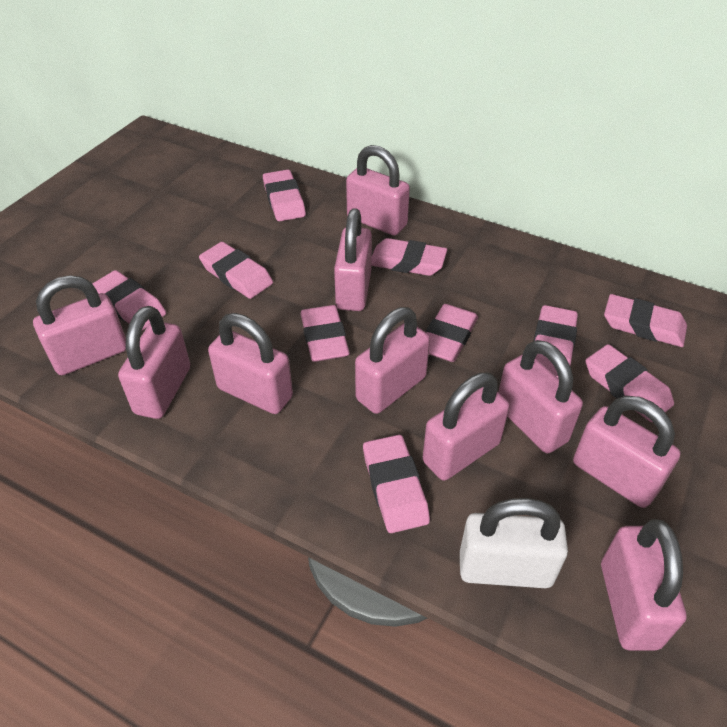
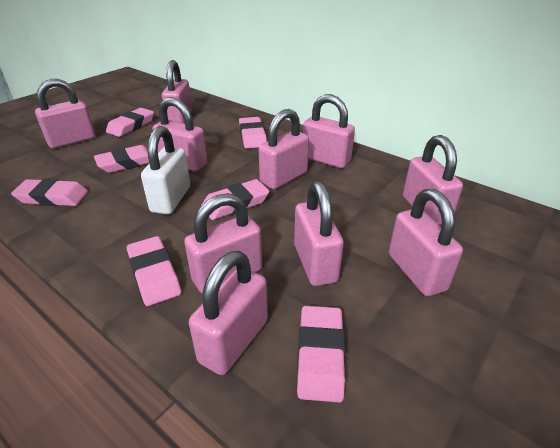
pink eraser: [92,270,166,330] [199,242,273,299] [263,170,306,221] [301,305,350,362] [363,435,430,533] [372,238,447,276] [426,304,478,362] [533,305,578,377] [585,344,674,422] [604,294,687,347] = 10 -> [11,179,88,206] [94,145,149,173] [106,108,154,137] [127,236,181,306] [201,179,269,220] [239,117,267,148] [297,306,345,403] = 7

